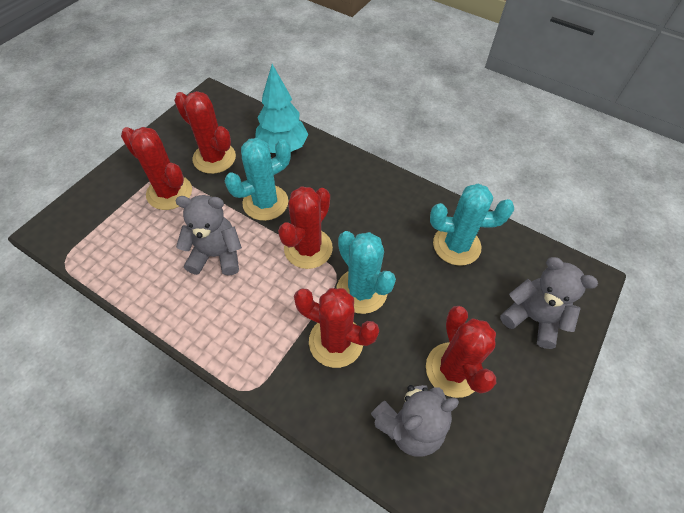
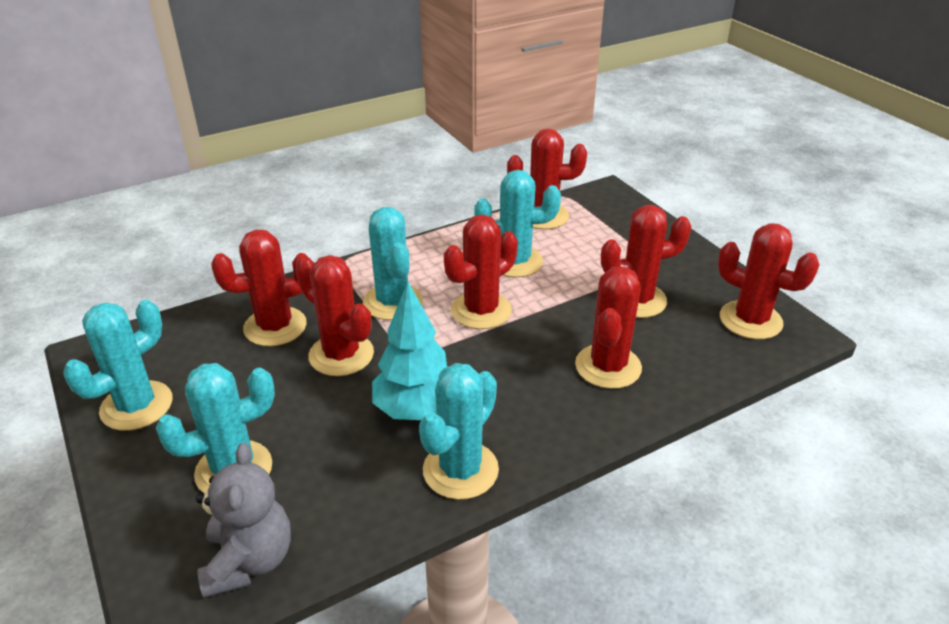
grey teddy bear: [175,195,242,276] [371,385,459,457] [500,257,598,349] = 3 -> [196,443,291,598] = 1
red cactus: [121,127,192,210] [174,91,236,174] [278,186,333,269] [294,288,379,368] [426,306,496,398] = 5 -> [211,230,309,346] [296,255,374,376] [444,215,518,329] [507,128,587,229] [575,267,642,389] [601,205,692,318] [718,223,820,340] = 7
turquoise cactus: [225,138,291,221] [336,231,396,314] [430,183,514,266] = 3 -> [63,300,172,431] [156,363,275,493] [363,207,423,320] [419,363,499,500] [474,170,561,277] = 5

